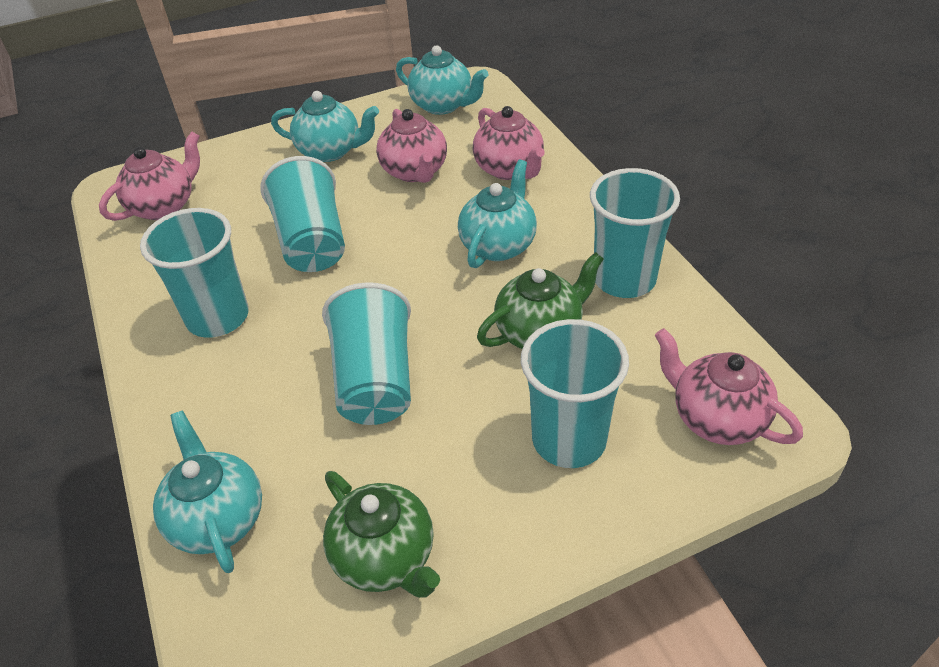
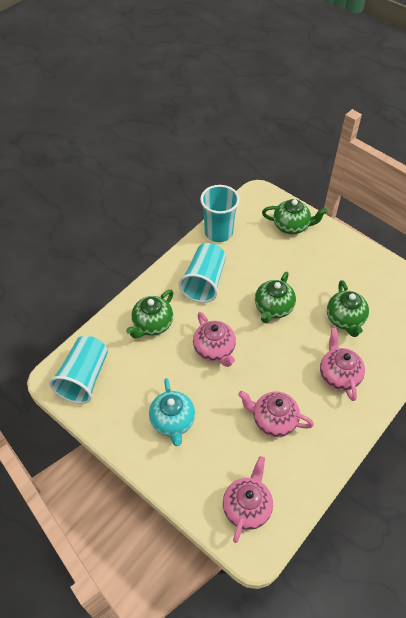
green teapot: [323,471,440,598] [477,252,604,349] = 2 -> [126,290,173,339] [255,272,296,323] [262,199,328,234] [327,280,369,337] = 4
turquoise cup: [140,208,249,338] [261,156,345,272] [322,282,411,425] [521,319,629,468] [590,168,680,298] = 5 -> [49,336,108,404] [179,243,226,303] [200,185,240,242] = 3
turquoise teapot: [153,411,262,573] [271,91,379,162] [396,45,488,115] [458,160,537,268] = 4 -> [149,378,195,446] = 1

